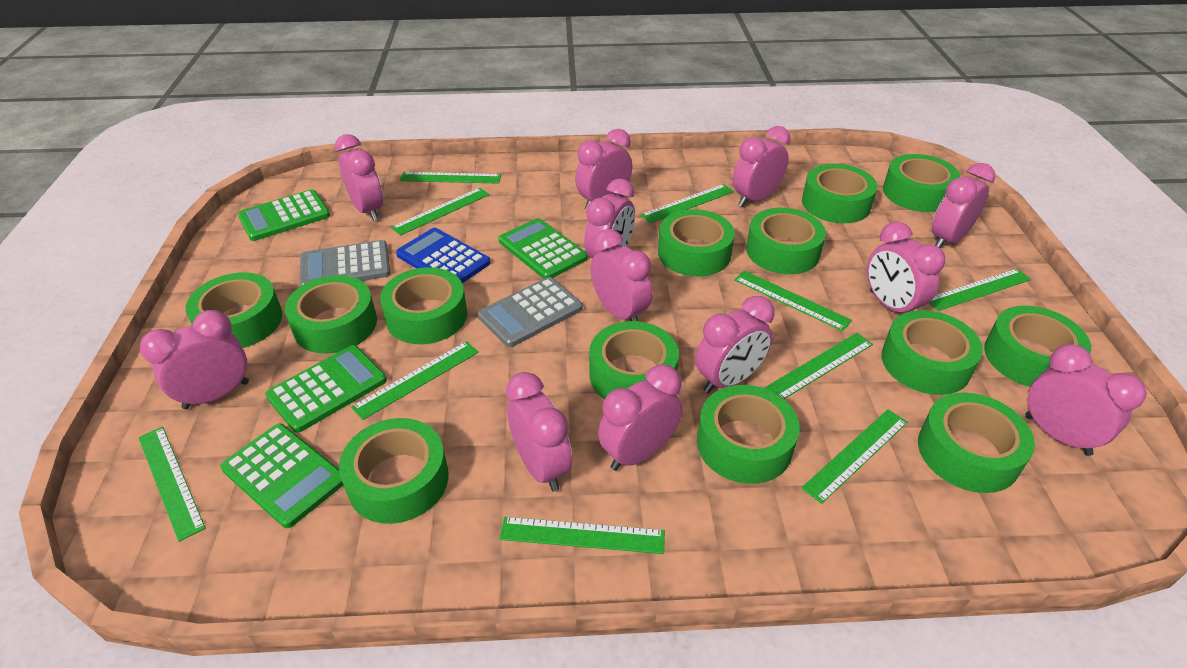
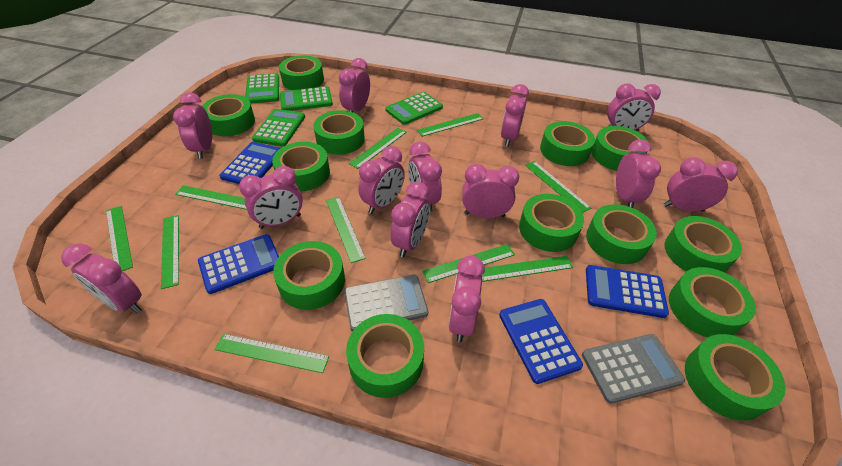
blue calculator: [396,228,490,283] = 1 -> [198,234,279,294] [219,142,281,184] [499,299,583,384] [586,265,669,318] = 4
pink clock: [140,310,249,409] [335,134,383,221] [506,372,572,492] [575,129,632,210] [584,179,635,259] [590,229,653,321] [598,365,682,471] [696,296,774,393] [733,126,790,207] [867,222,945,313] [932,163,995,248] [1025,344,1146,456] = 12 -> [61,243,142,314] [173,92,212,159] [239,166,303,229] [338,58,370,112] [359,146,405,214] [391,182,430,257] [408,142,442,213] [448,256,485,342] [462,164,519,218] [501,84,529,147] [607,83,661,131] [616,139,661,208] [664,157,738,211] = 13

